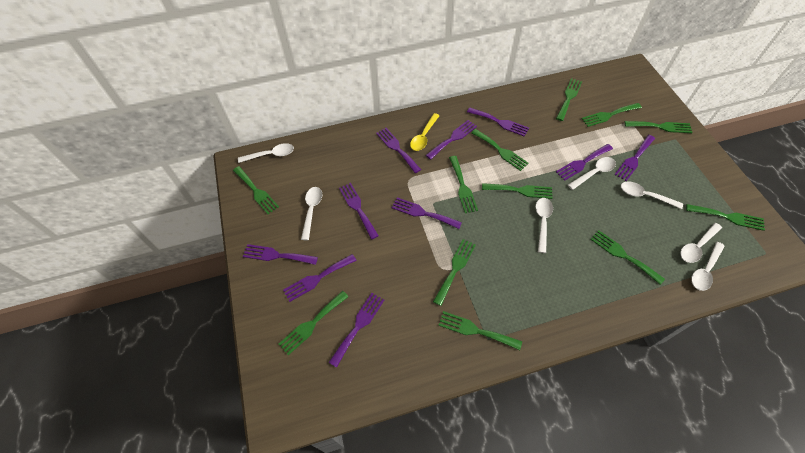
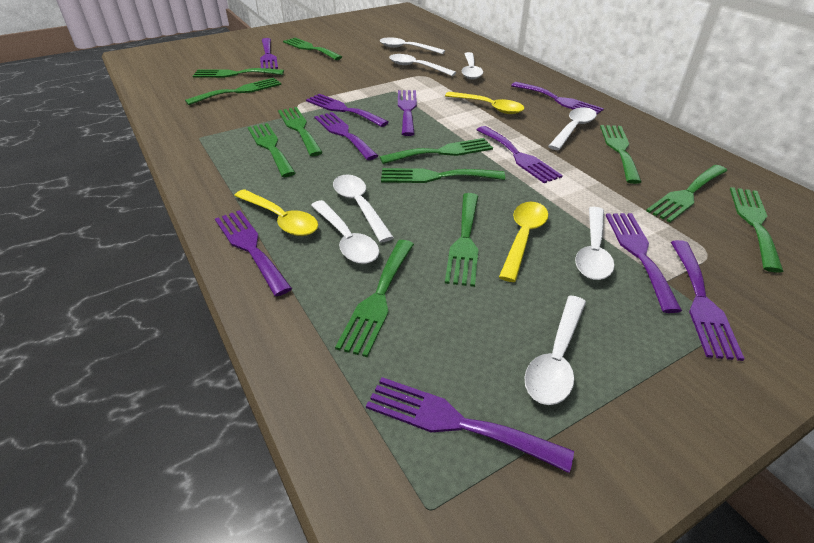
white spoon: [238,143,294,163] [301,187,322,241] [535,198,553,253] [568,157,616,190] [621,181,683,209] [680,223,722,263] [691,242,725,291] = 7 -> [311,200,379,264] [333,174,394,243] [380,37,445,54] [389,54,456,76] [461,52,483,80] [524,296,586,405] [548,107,597,150] [575,207,614,280] = 8
yellow spoon: [410,113,440,151] = 1 -> [234,189,318,236] [445,92,525,114] [499,202,548,282] = 3

